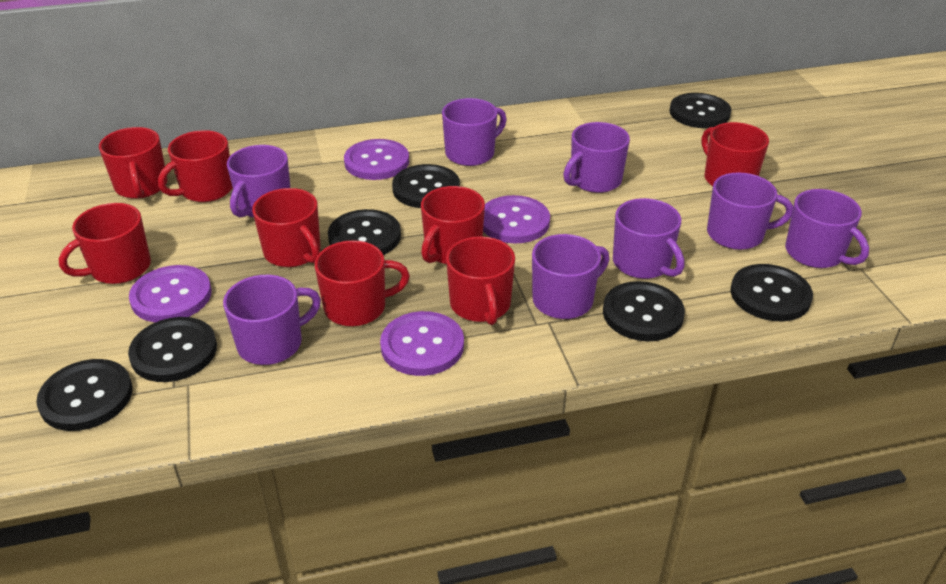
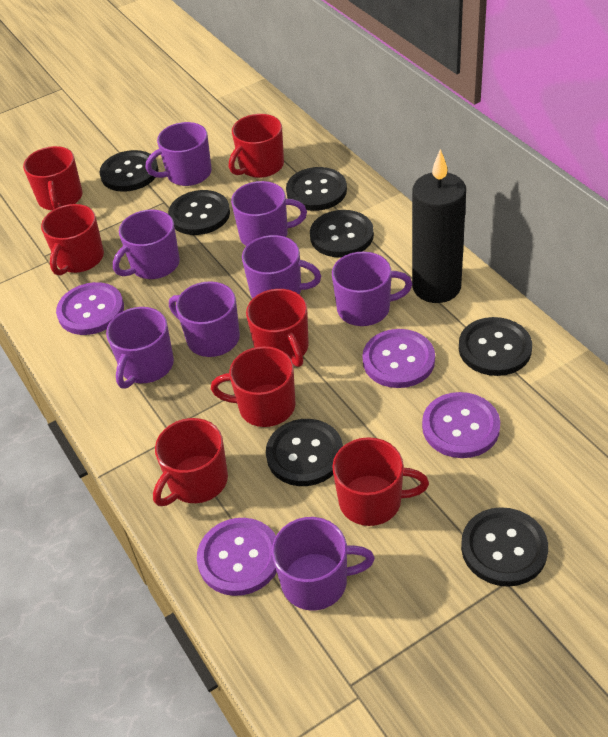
black candle: none = 0 -> [412,149,466,303] = 1
red mug: [59,203,151,284] [99,127,167,199] [158,130,233,202] [252,188,320,267] [315,240,410,326] [421,186,485,264] [446,236,515,325] [702,122,769,187] = 8 -> [23,146,83,210] [41,204,104,276] [153,418,228,506] [211,346,296,427] [229,114,284,178] [246,289,309,367] [332,437,429,526] = 7

